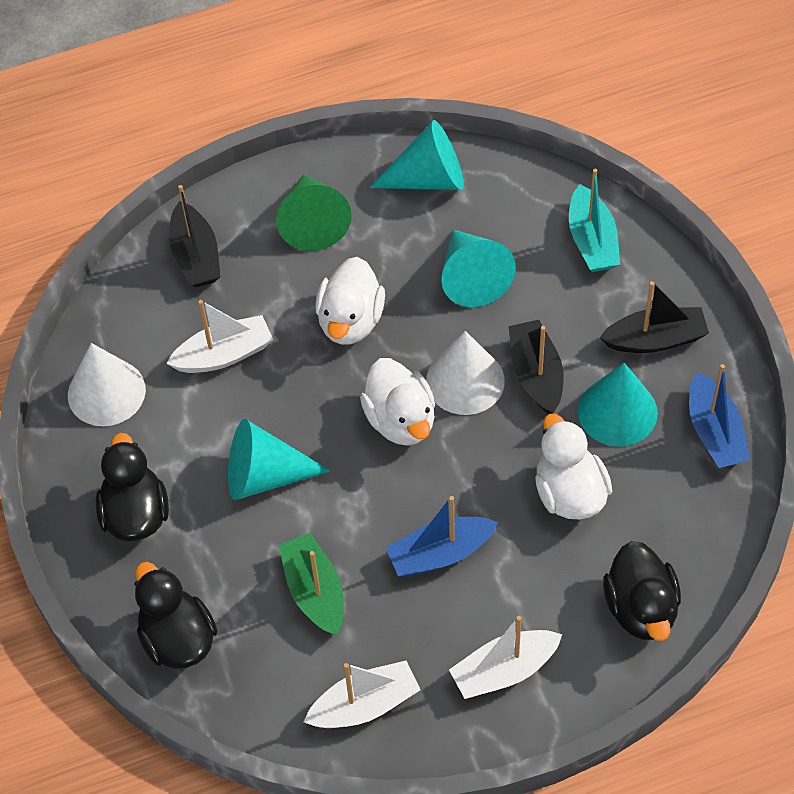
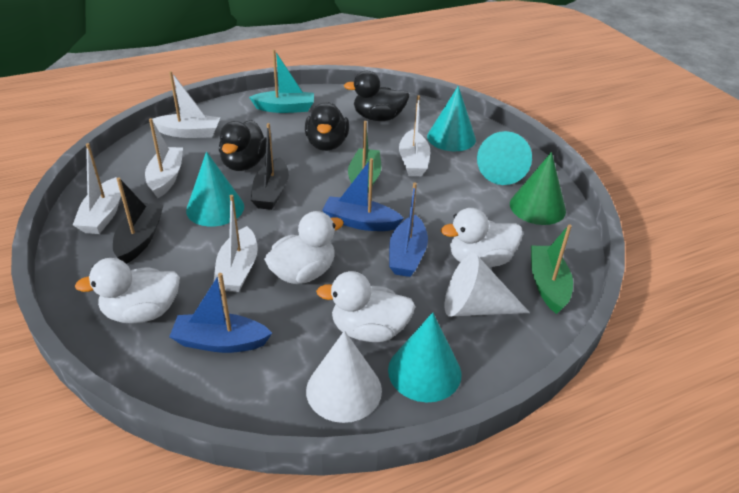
black boat: [169,185,220,287] [509,320,564,414] [599,281,709,353] = 3 -> [113,178,163,264] [251,123,289,210] = 2
blue boat: [386,496,498,576] [689,364,750,468] = 2 -> [169,273,272,353] [322,158,404,231] [389,182,428,277] = 3
green boat: [279,533,344,635] = 1 -> [348,121,381,192] [531,224,573,314] = 2
white boat: [166,300,273,373] [304,661,421,728] [449,616,562,699] = 3 -> [73,143,121,234] [145,118,183,198] [152,71,220,138] [214,195,258,292] [399,95,430,176] = 5
white duck: [315,257,385,345] [360,358,435,446] [535,414,612,519] = 3 -> [75,258,180,324] [264,211,344,284] [316,271,415,342] [441,208,523,268] = 4

